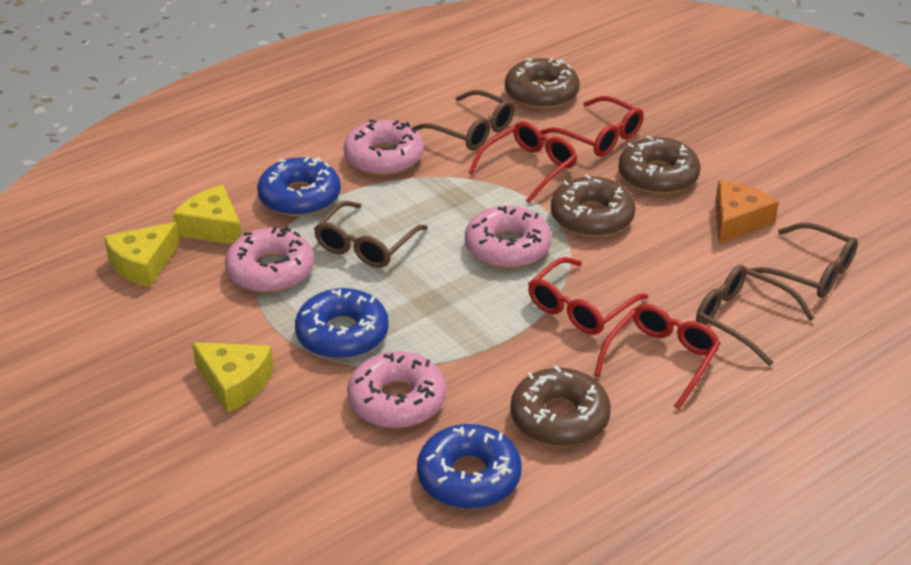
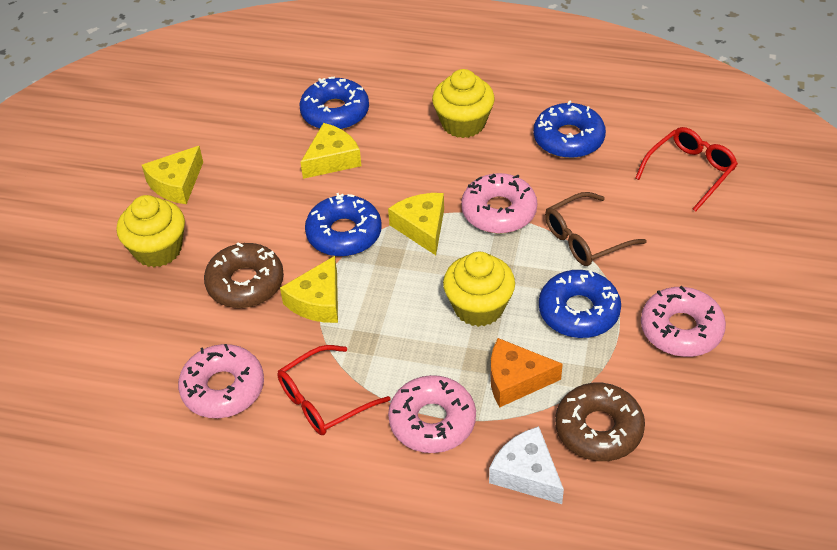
blue donut: [257,157,341,216] [295,288,389,359] [417,424,521,509] = 3 -> [300,77,369,130] [305,193,382,257] [534,100,606,158] [539,270,621,338] = 4
brown donut: [505,58,580,109] [510,366,611,446] [551,174,636,237] [619,136,700,194] = 4 -> [204,243,284,308] [555,383,645,461] = 2
brown glasses: [314,201,428,268] [412,90,514,150] [696,265,815,366] [746,223,858,298] = 4 -> [545,192,647,266] = 1
red glasses: [468,121,578,203] [528,257,648,335] [540,96,644,157] [594,304,721,410] = 4 -> [277,345,390,435] [635,127,738,212] = 2
white cheese: none = 0 -> [489,426,564,504] = 1
yellow cheese: [104,222,180,287] [173,185,242,244] [192,342,274,413] = 3 -> [142,146,203,204] [280,256,338,323] [300,123,361,179] [388,193,444,255] = 4
yellow cupcake: none = 0 -> [116,195,185,267] [432,69,495,138] [443,252,515,327] = 3

